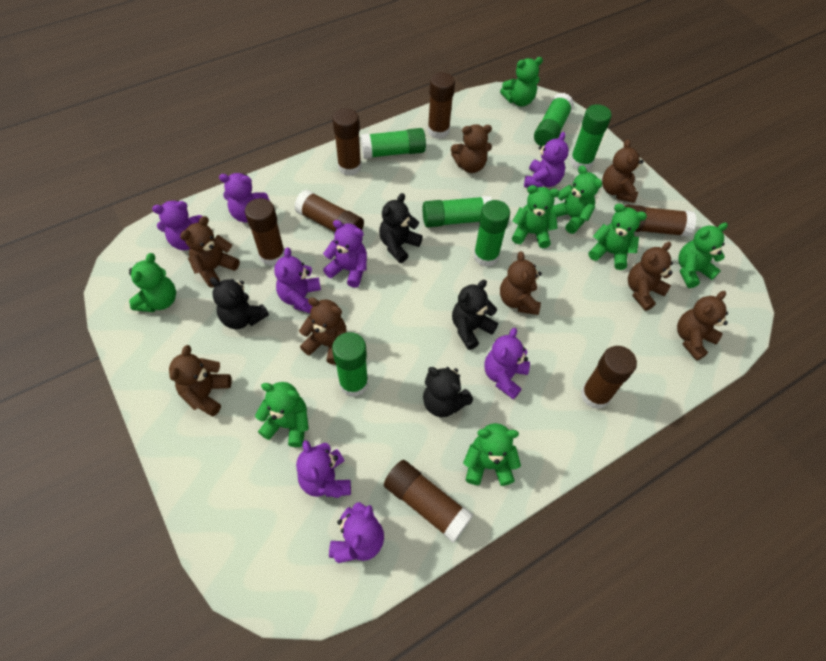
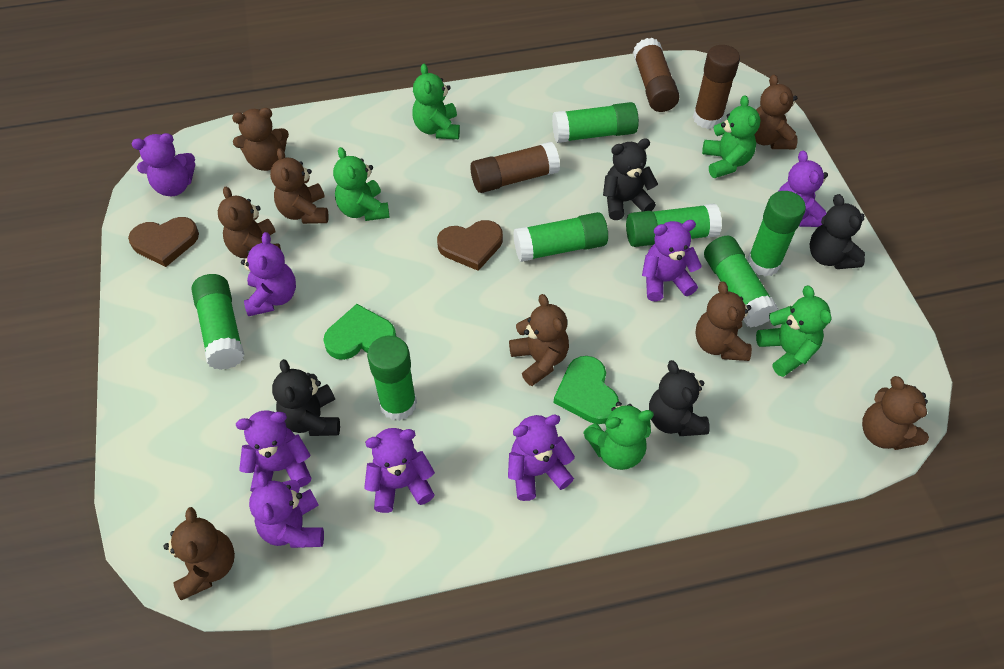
brown glue stick: [245,198,285,266] [294,190,364,232] [333,108,362,176] [384,460,473,543] [427,72,455,139] [581,346,637,409] [625,205,697,237] = 7 -> [470,142,560,193] [633,38,680,112] [693,45,740,129] = 3
brown heart: none = 0 -> [128,217,199,267] [437,220,503,271] = 2
green glue stick: [332,332,368,397] [361,128,426,159] [423,196,492,227] [474,200,510,267] [534,93,574,146] [570,104,611,170] = 6 -> [191,274,244,370] [367,336,417,421] [513,212,608,262] [552,102,639,143] [626,203,722,247] [704,236,778,328] [748,191,806,277] = 7
green heart: none = 0 -> [323,304,396,360] [554,356,619,424] = 2
green teddy bear: [129,253,176,312] [255,382,309,447] [463,423,521,486] [500,57,543,106] [512,185,560,248] [550,165,602,234] [589,203,647,270] [678,223,728,288] = 8 -> [333,147,390,221] [412,64,460,139] [583,402,654,470] [702,95,760,178] [756,286,832,377] = 5

